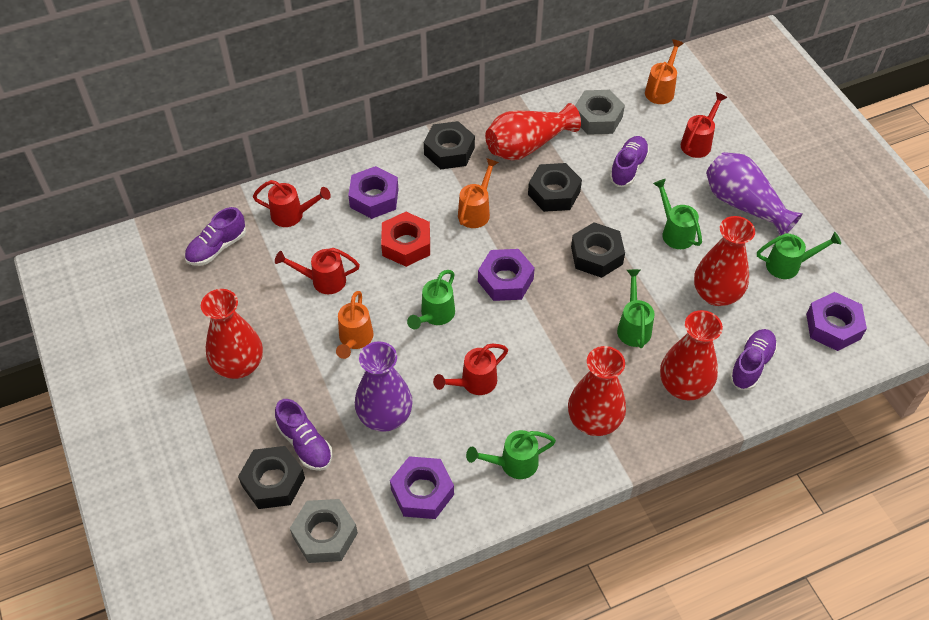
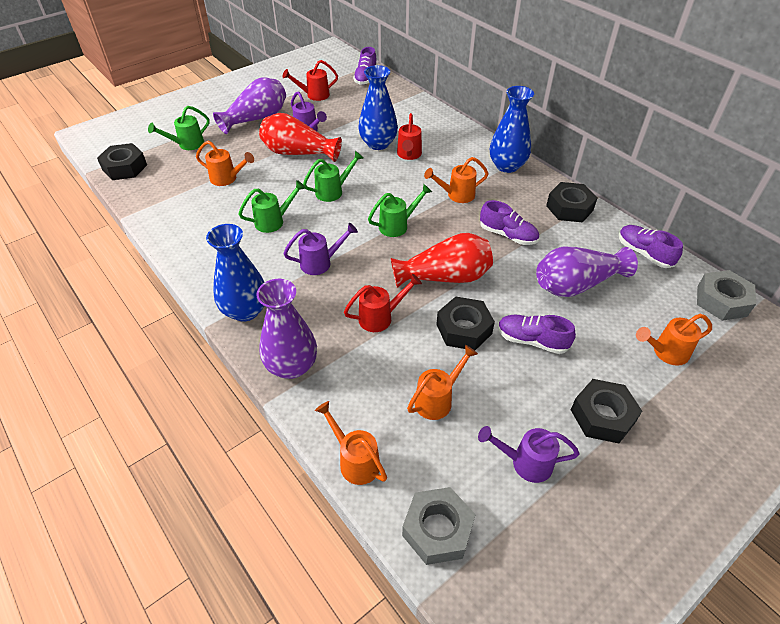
blue vase: none = 0 -> [206,224,265,322] [358,65,398,150] [490,86,534,173] = 3
green watering can: [407,270,455,329] [466,430,556,479] [617,269,654,348] [653,179,702,249] [757,232,841,279] = 5 -> [148,106,210,150] [239,180,306,233] [303,151,363,202] [368,184,432,237] = 4
orange watering can: [336,291,374,359] [458,158,499,228] [645,39,684,104] = 3 -> [196,141,254,186] [315,401,387,485] [407,345,478,420] [424,157,489,203] [636,314,712,366] = 5
purple nut: [348,166,398,219] [390,456,454,519] [478,249,535,301] [806,292,867,351] = 4 -> none = 0
purple vase: [355,341,413,432] [706,152,803,236] = 2 -> [213,77,286,134] [256,279,317,379] [536,246,638,297] = 3
purple watering can: none = 0 -> [283,223,358,275] [291,91,327,131] [478,426,580,483] = 3
red nut: [381,212,430,267] = 1 -> none = 0
red vase: [201,289,263,379] [485,103,581,160] [568,346,626,436] [660,310,723,400] [694,216,755,306] = 5 -> [259,113,342,162] [391,233,493,288] = 2
red watering can: [253,180,331,227] [275,248,360,294] [433,344,508,395] [681,92,727,158] = 4 -> [282,60,338,101] [344,274,422,332] [397,113,422,160] = 3

